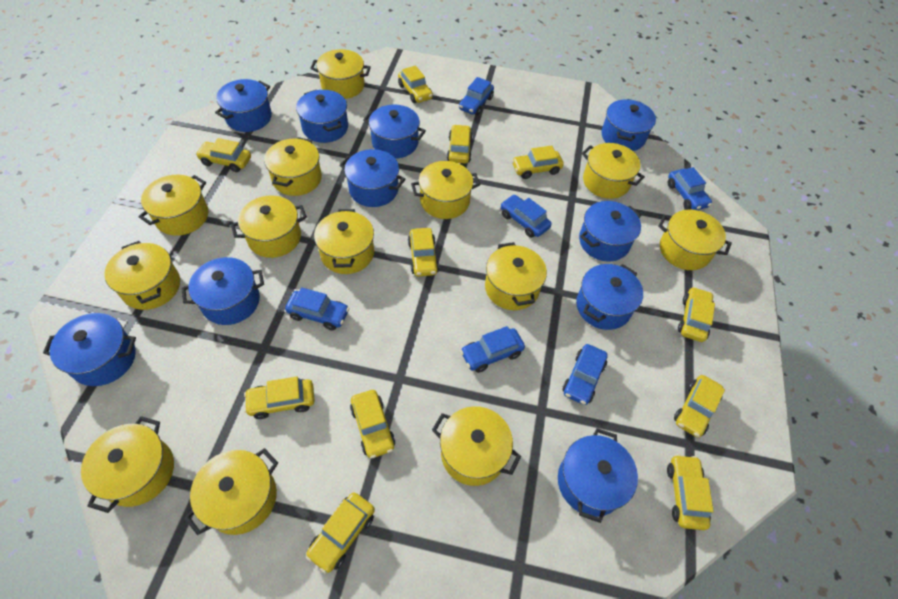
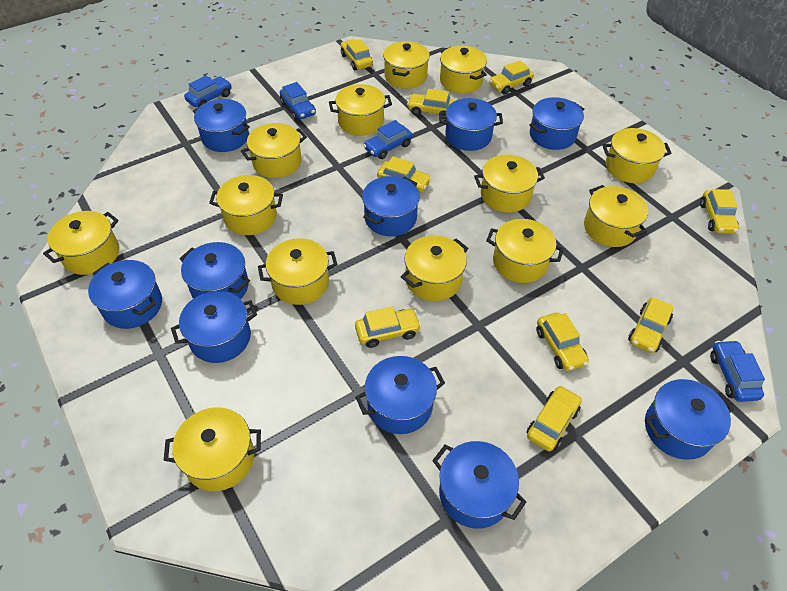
blue car: [285,287,349,330] [459,77,494,115] [460,326,525,373] [500,194,551,238] [562,344,608,405] [668,167,712,210] = 6 -> [184,76,232,107] [280,82,316,120] [363,120,412,159] [710,340,765,402] = 4
yellow car: [196,138,251,172] [244,377,315,419] [306,493,375,573] [350,390,395,458] [398,65,433,103] [408,228,439,276] [447,124,473,163] [512,145,564,179] [667,454,714,530] [674,375,725,437] [678,287,715,342] = 11 -> [341,39,373,70] [355,306,421,348] [377,156,432,193] [407,89,456,120] [489,60,534,95] [527,385,582,451] [536,312,589,371] [628,297,674,353] [700,189,739,234] = 9

